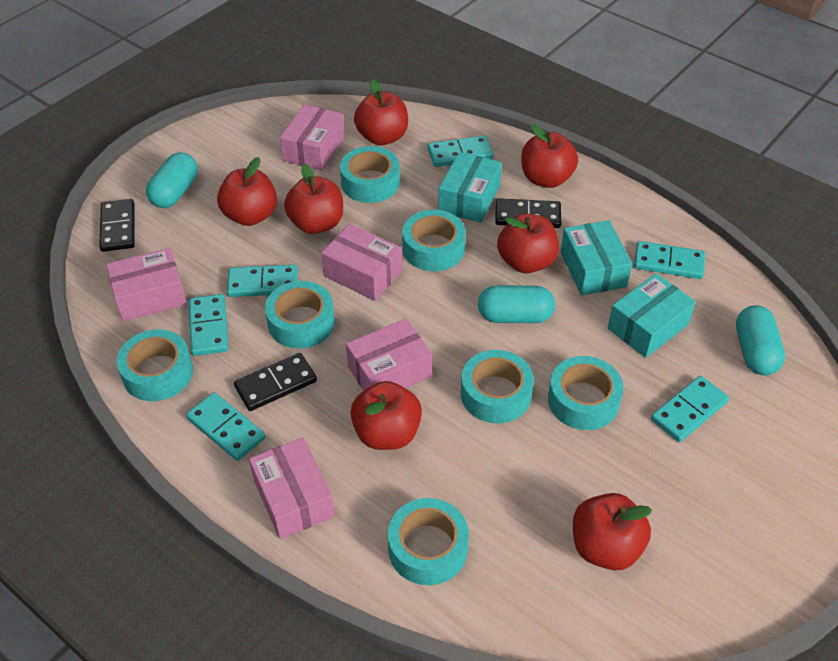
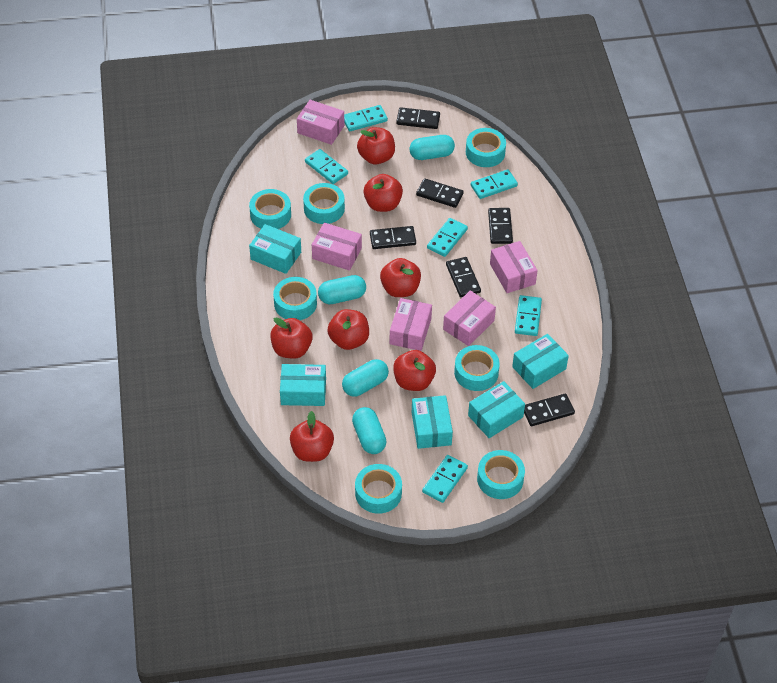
black domino: [99,199,134,252] [234,353,317,411] [495,198,561,228] = 3 -> [370,226,416,249] [396,107,440,129] [416,178,464,208] [446,257,481,297] [488,208,513,244] [524,394,575,426] = 6
turquoise box: [438,152,502,223] [560,220,632,296] [608,273,696,358] = 3 -> [249,224,301,274] [280,364,326,406] [412,395,453,449] [468,381,525,438] [512,334,569,389] = 5
turquoise capsule: [146,152,198,208] [478,285,555,323] [736,305,785,376] = 3 -> [318,275,366,304] [342,359,389,397] [352,407,386,454] [410,135,455,160] = 4

